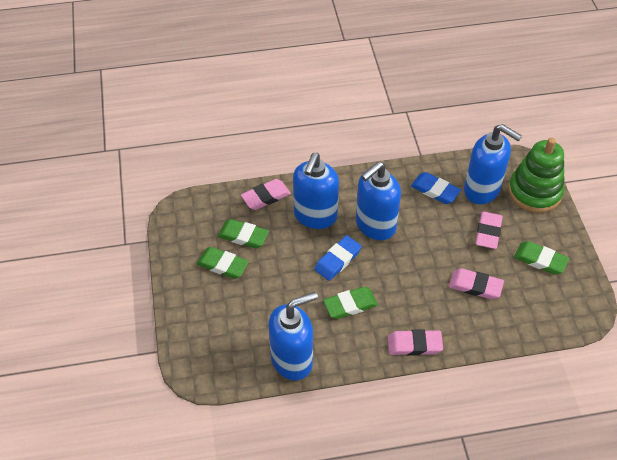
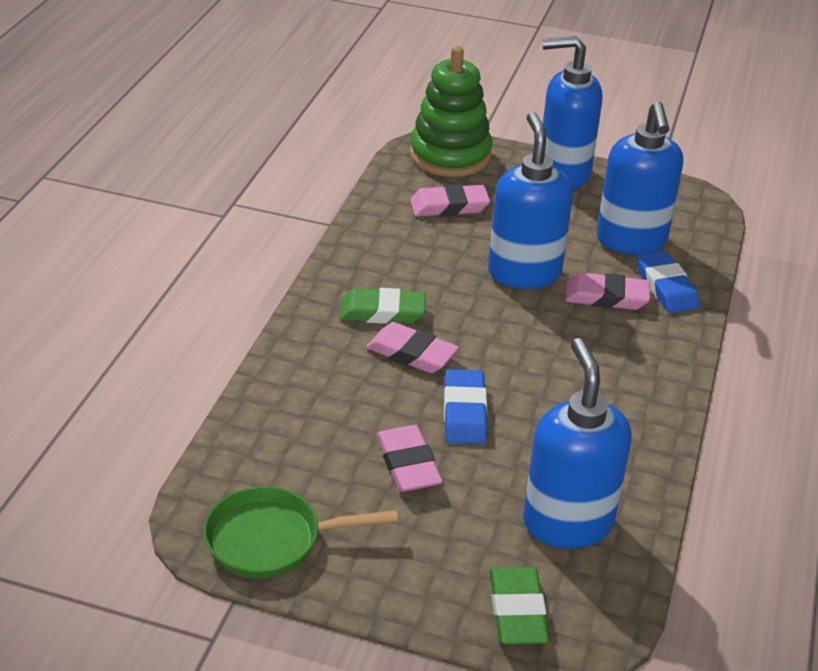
green eraser: [197,247,249,279] [218,219,269,248] [323,287,378,319] [514,241,569,275] = 4 -> [340,288,426,324] [490,567,549,645] = 2
green pan: none = 0 -> [204,486,398,578] = 1

